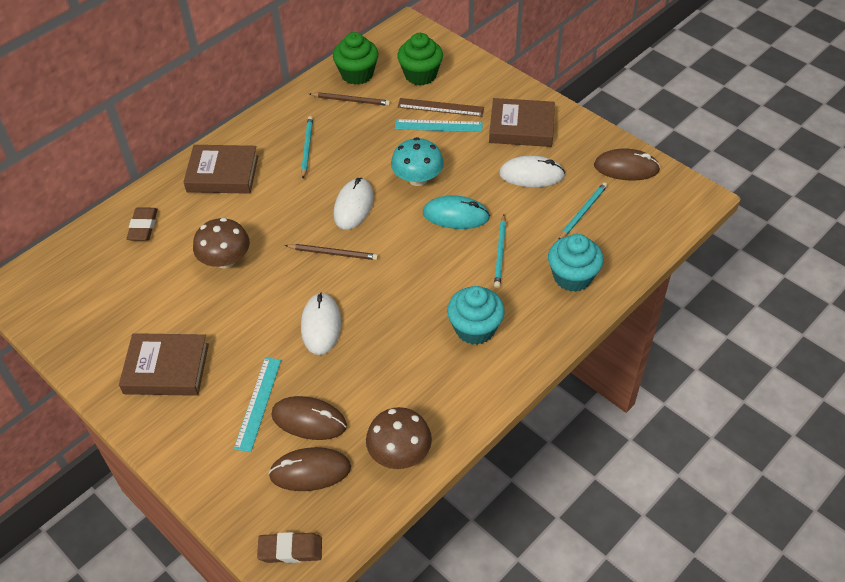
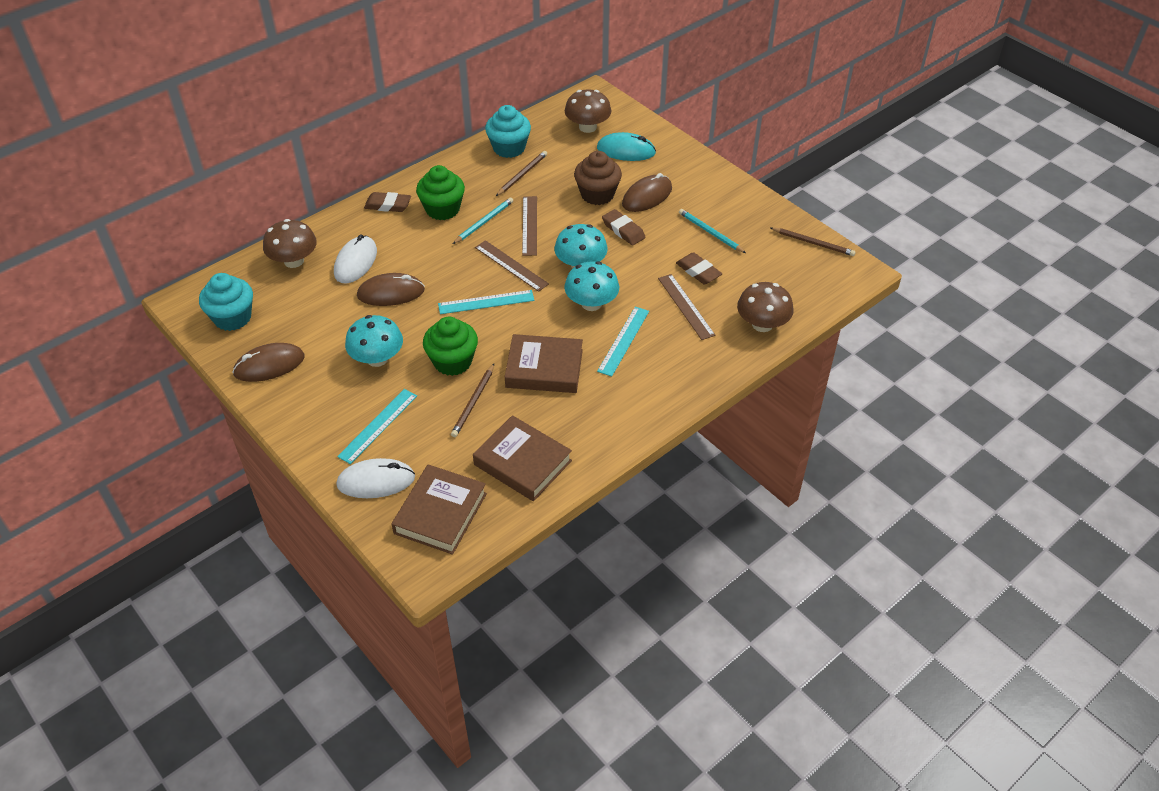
brown cupcake: none = 0 -> [574,151,622,205] = 1
brown eraser: [126,207,158,241] [257,532,322,563] = 2 -> [364,192,411,212] [602,209,646,246] [676,252,722,284] = 3
brown mushroom: [193,218,250,268] [366,407,432,469] = 2 -> [263,219,317,268] [565,89,611,133] [737,282,794,332] = 3
brown pencil: [285,244,378,260] [309,92,390,106] = 2 -> [451,364,494,437] [496,151,547,196] [771,227,856,256] = 3
brown ruler: [398,98,484,117] = 1 -> [475,240,549,292] [522,196,537,256] [658,274,715,340] = 3
turquoise mushroom: [391,137,444,186] = 1 -> [345,315,403,367] [554,224,608,269] [564,261,619,311] = 3
turquoise pencil: [301,116,313,178] [494,214,506,288] [558,182,608,240] = 3 -> [453,198,513,244] [679,209,746,253] = 2
turquoise ruler: [234,357,281,452] [395,119,483,132] = 2 -> [337,389,417,464] [438,290,534,314] [597,307,649,377] = 3
white mouse: [301,292,341,355] [333,178,374,230] [499,155,565,187] = 3 -> [334,234,377,283] [336,458,415,498] = 2

